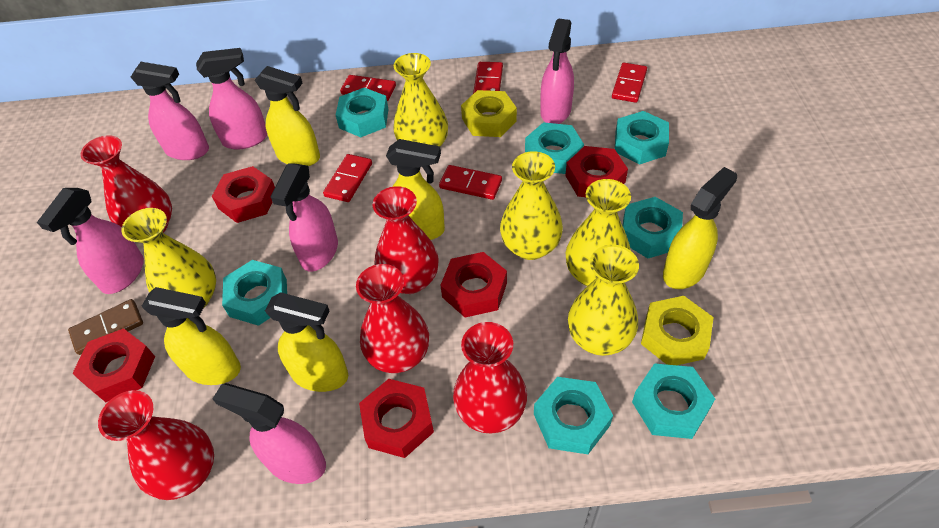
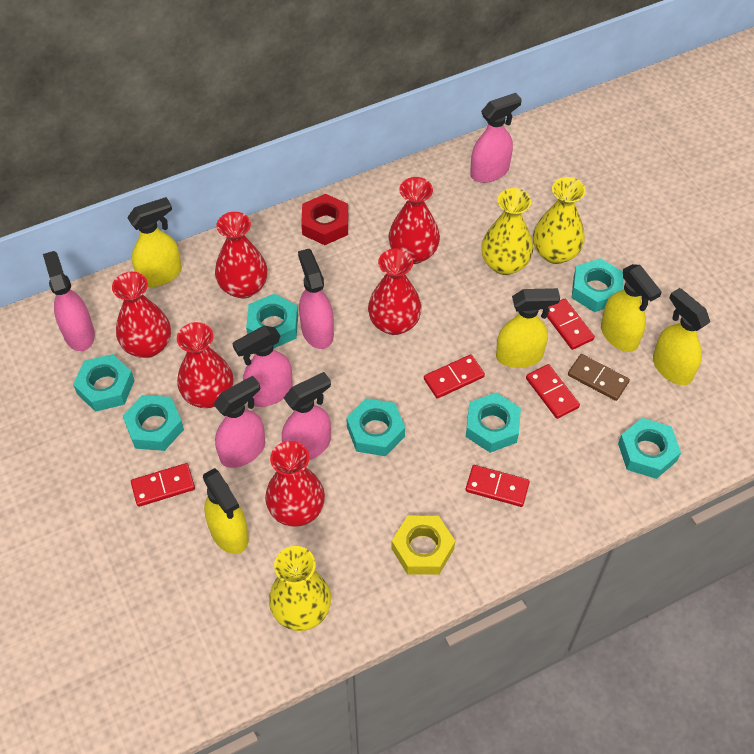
red nut: [72,328,155,402] [212,166,275,223] [359,379,434,458] [440,252,507,318] [565,146,628,197] = 5 -> [301,194,348,245] = 1
red vase: [80,135,172,233] [98,390,214,500] [356,264,429,373] [372,186,439,294] [453,322,527,433] = 5 -> [112,272,171,358] [177,322,233,408] [215,212,267,298] [265,441,325,527] [368,249,422,335] [388,177,440,264] = 6
yellow nut: [461,90,517,137] [641,296,714,365] = 2 -> [391,516,455,575] = 1
yellow vase: [121,208,216,307] [393,53,448,147] [500,151,563,260] [566,179,631,286] [568,245,639,356] = 5 -> [269,546,331,631] [481,188,533,275] [533,177,586,264] = 3

